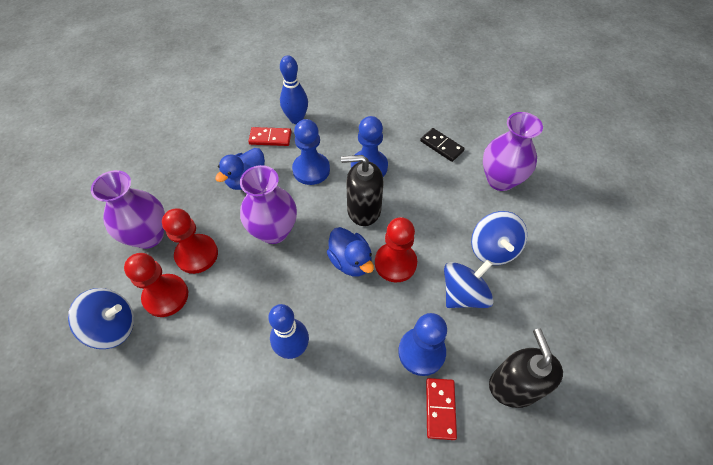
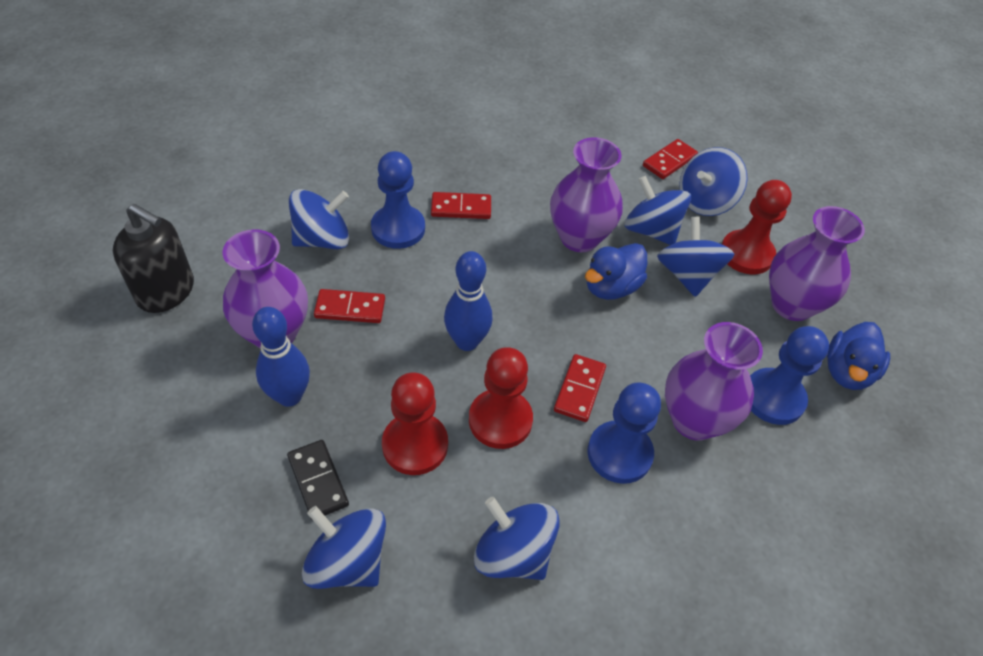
black soap dispenser: [341,155,384,226] [489,329,563,408] = 2 -> [113,204,194,313] = 1
blue spinning top: [68,288,134,349] [444,260,493,308] [471,211,527,265] = 3 -> [289,189,349,249] [302,506,386,589] [474,497,560,580] [624,176,691,245] [657,217,734,297] [679,147,747,216] = 6
purple vase: [91,170,165,249] [240,165,297,244] [483,112,543,191] = 3 -> [223,229,308,348] [550,137,623,252] [665,322,763,441] [769,206,865,321] = 4
red domino: [248,127,291,146] [426,378,457,440] = 2 -> [314,289,385,323] [431,192,491,219] [554,354,606,422] [643,139,698,179] = 4

